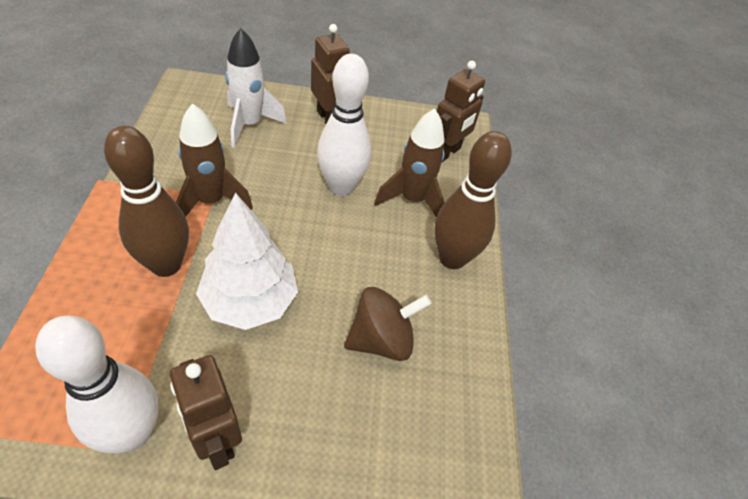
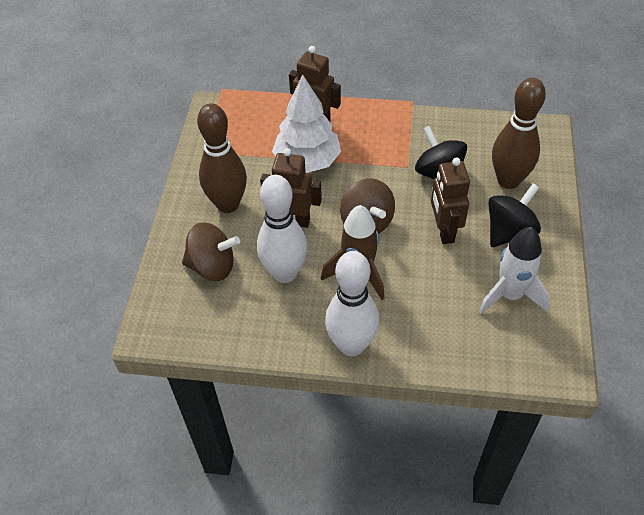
black spinning top: none = 0 -> [415,125,467,179] [488,184,541,247] = 2
brown rocket: [176,104,253,217] [374,108,445,217] = 2 -> [321,205,384,300] = 1
brown spinning top: [344,287,432,361] = 1 -> [182,222,240,281] [340,178,395,234] = 2

